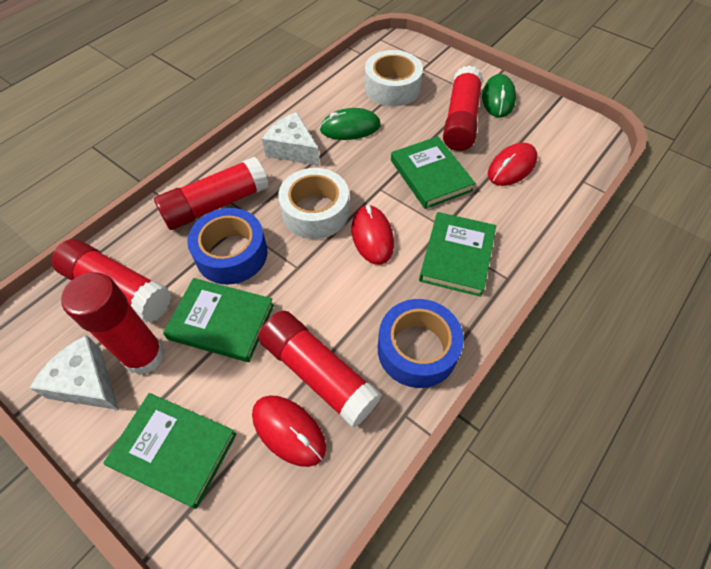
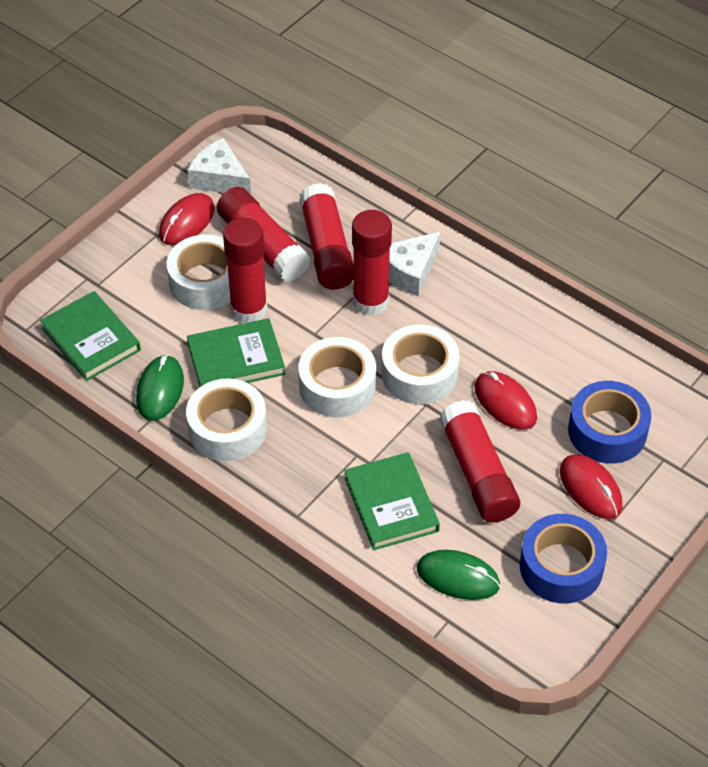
green book: [103,393,237,509] [163,278,274,362] [391,136,475,209] [419,212,496,297] = 4 -> [40,291,141,381] [187,318,285,387] [344,452,440,550] = 3
white tape: [278,168,349,239] [365,50,423,106] = 2 -> [167,234,231,310] [186,378,267,461] [298,337,376,417] [382,325,460,404] = 4

